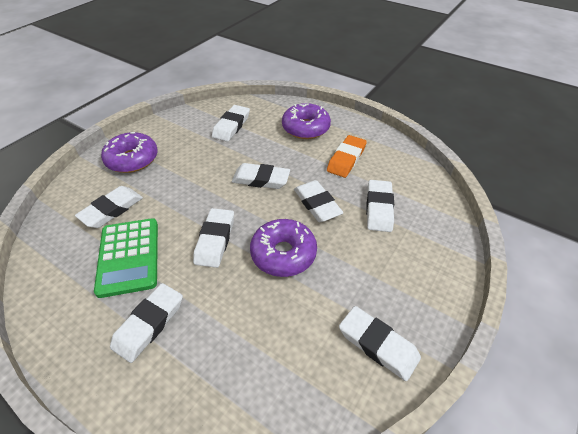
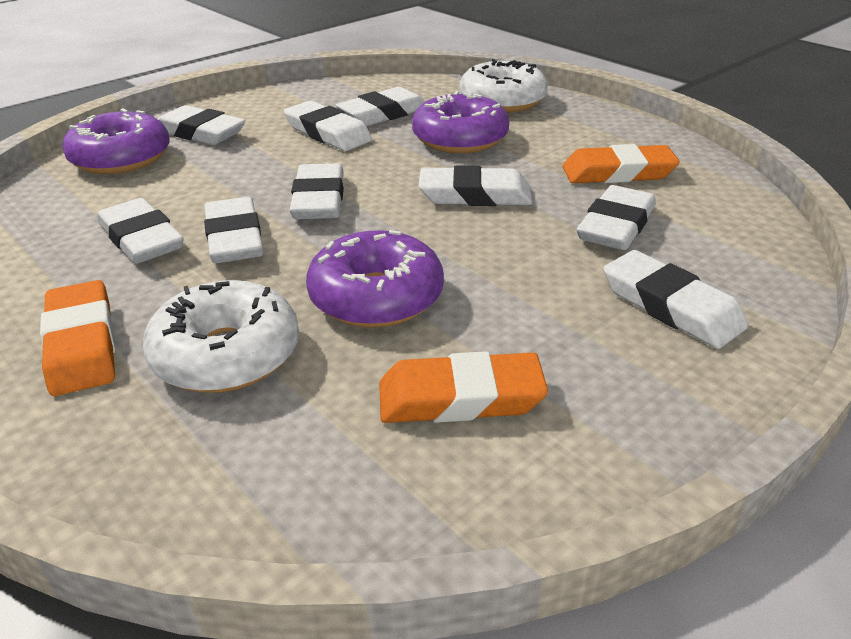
green calculator: [94,218,158,298] = 1 -> none = 0
orange eraser: [327,135,367,178] = 1 -> [40,280,115,396] [379,351,548,423] [562,144,680,183] = 3
white donut: none = 0 -> [143,280,299,393] [460,59,548,113] = 2
white eraser: [75,186,143,228] [110,283,183,363] [193,208,234,268] [212,105,250,142] [232,163,290,189] [294,180,344,222] [339,306,421,381] [366,180,394,232] = 8 -> [97,198,184,264] [158,105,245,145] [204,197,264,263] [284,100,372,151] [290,163,344,219] [336,87,425,126] [419,166,532,206] [576,185,656,250] [603,250,748,349] = 9

